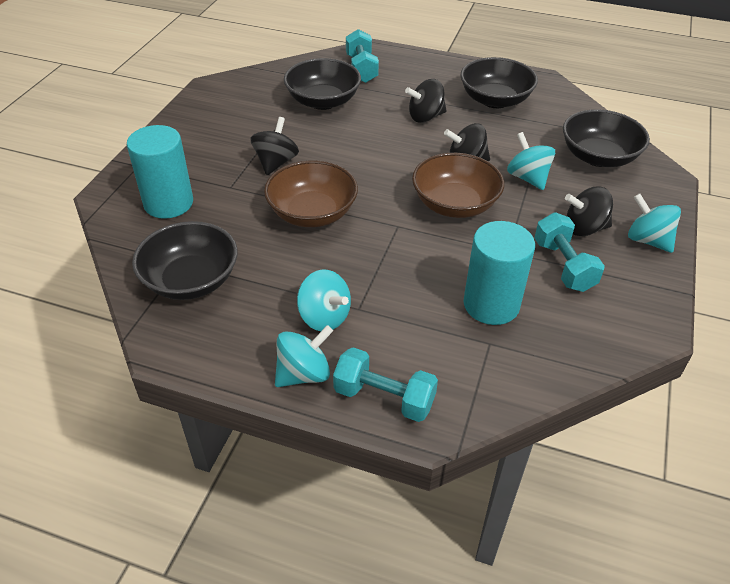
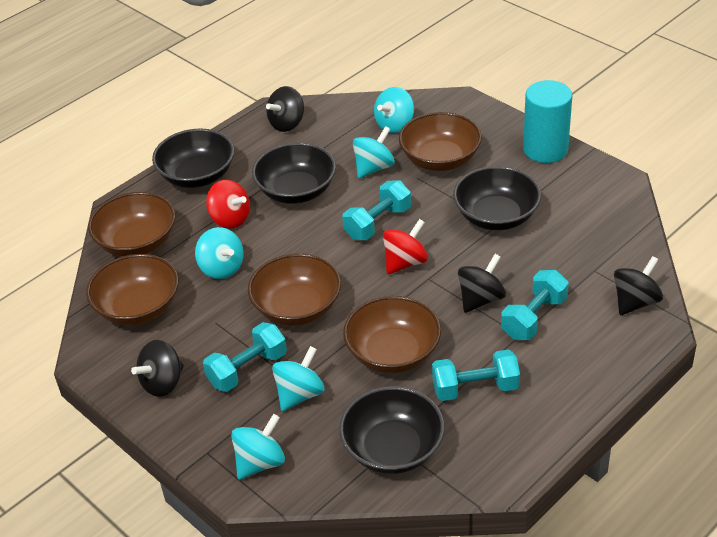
brown bowl: [264,161,358,227] [412,153,504,218] = 2 -> [86,254,179,325] [88,192,175,257] [248,253,341,326] [343,296,441,373] [399,112,482,171] = 5
red spinning top: none = 0 -> [206,180,250,229] [383,219,428,274] = 2
turquoise cylinder: [127,125,193,219] [464,221,535,325] = 2 -> [523,80,572,163] = 1
turquoise dumbbell: [333,347,438,422] [346,29,379,83] [534,212,605,292] = 3 -> [203,322,287,392] [342,180,411,240] [432,350,520,401] [501,270,569,340] = 4
turquoise spinning top: [275,325,333,387] [297,270,351,331] [507,132,555,190] [628,193,681,253] = 4 -> [195,227,244,279] [231,414,285,480] [272,346,325,411] [353,126,395,178] [374,87,414,133] = 5

